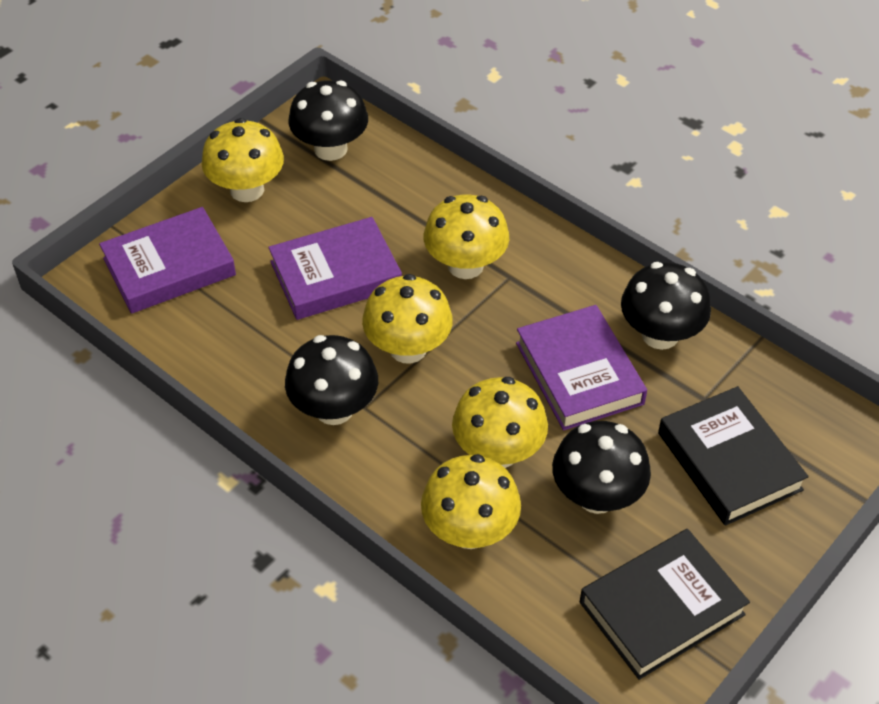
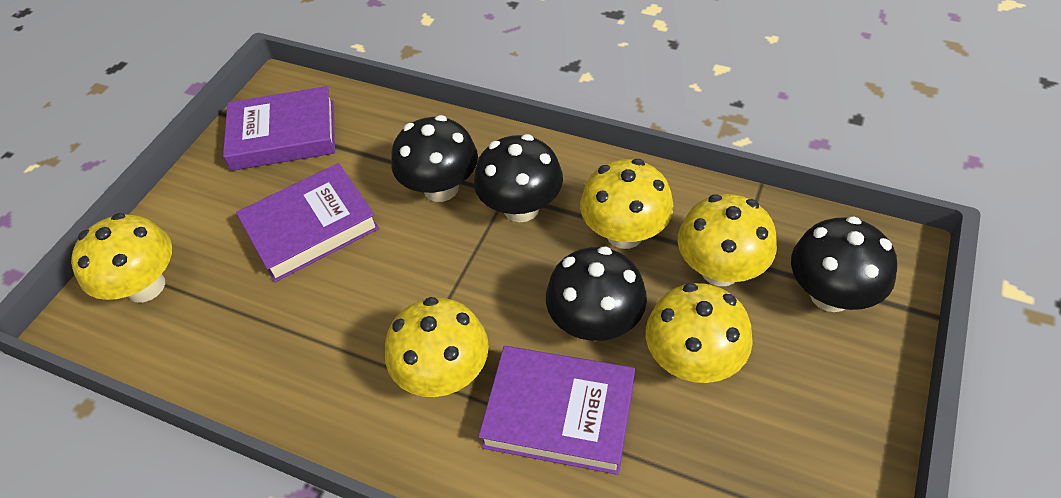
black book: [580,529,750,680] [658,386,809,526] = 2 -> none = 0

